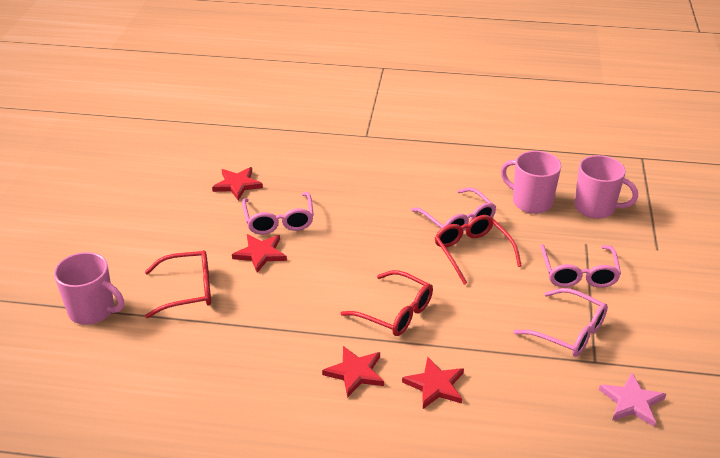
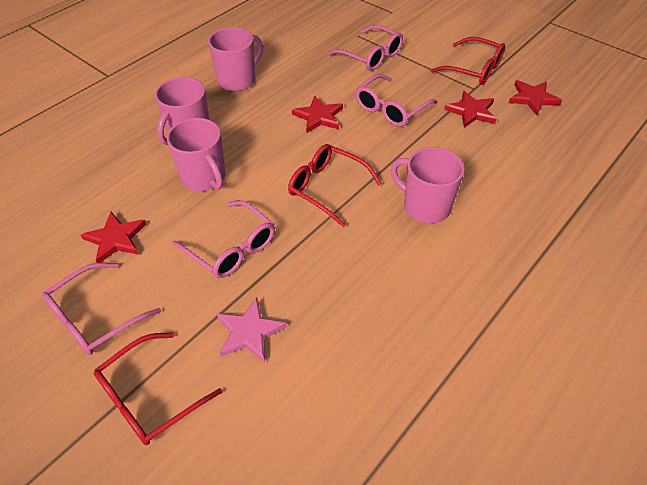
pink mug: [54,252,124,325] [501,151,561,214] [574,155,638,219] = 3 -> [155,77,209,145] [167,118,226,191] [208,27,263,91] [391,147,464,224] = 4

